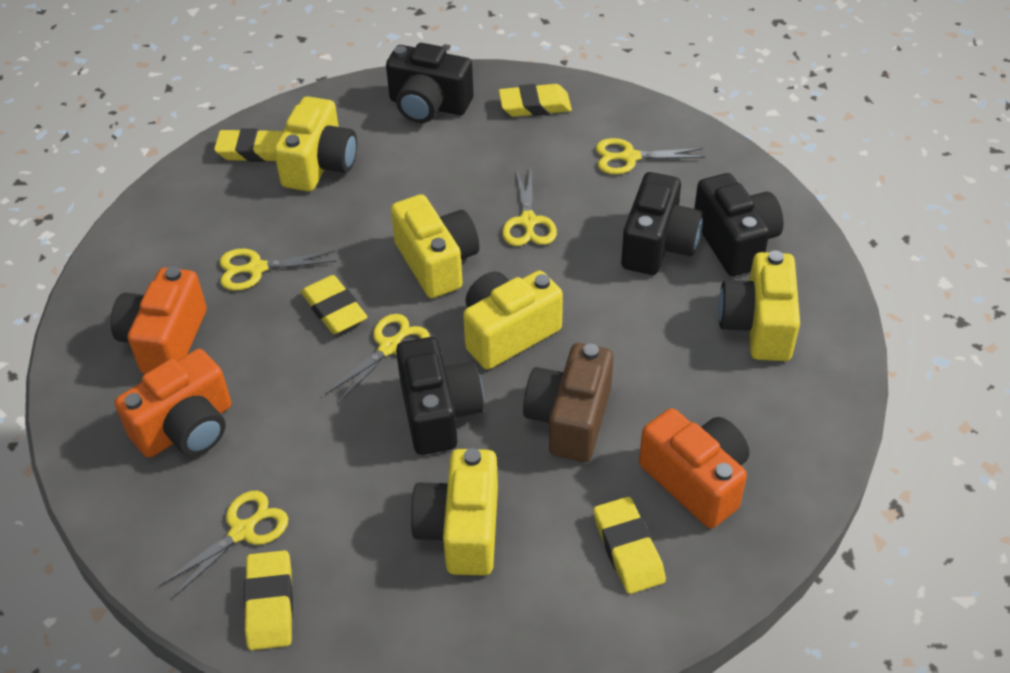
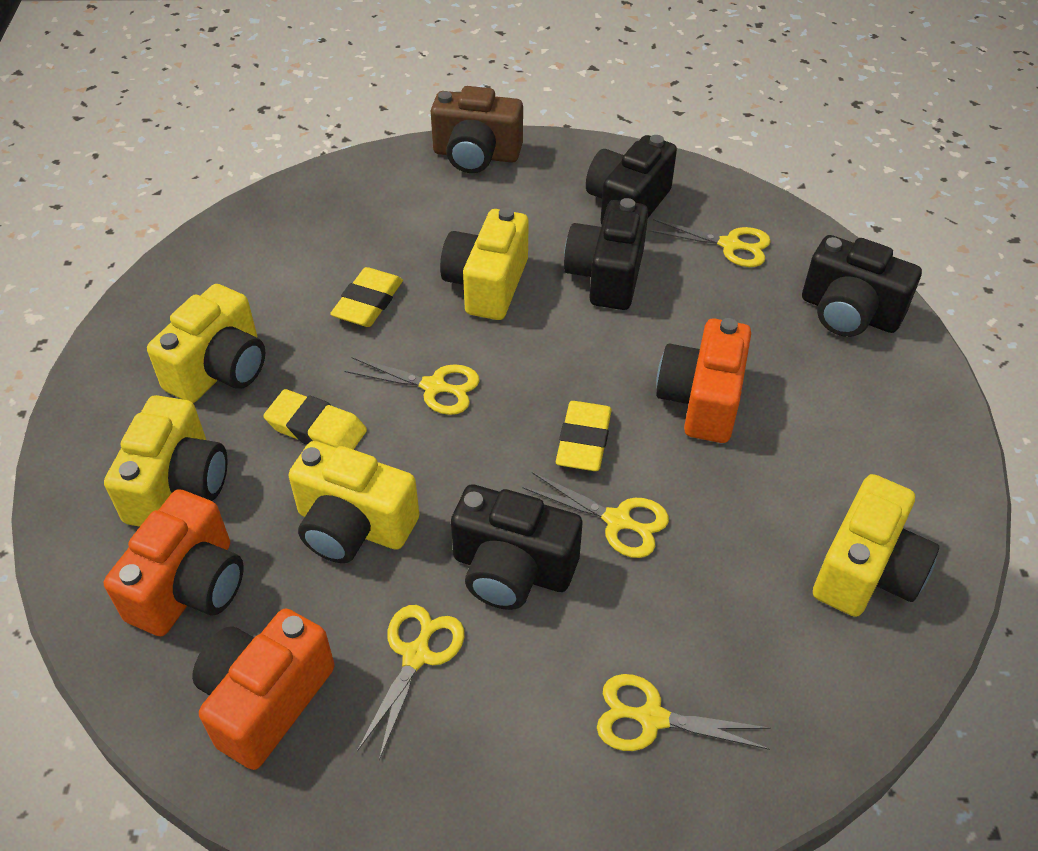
yellow eraser: [214,128,282,162] [244,550,293,650] [301,275,367,334] [499,84,572,117] [593,497,666,594] = 5 -> [263,389,367,450] [330,267,403,327] [556,401,612,471] = 3

